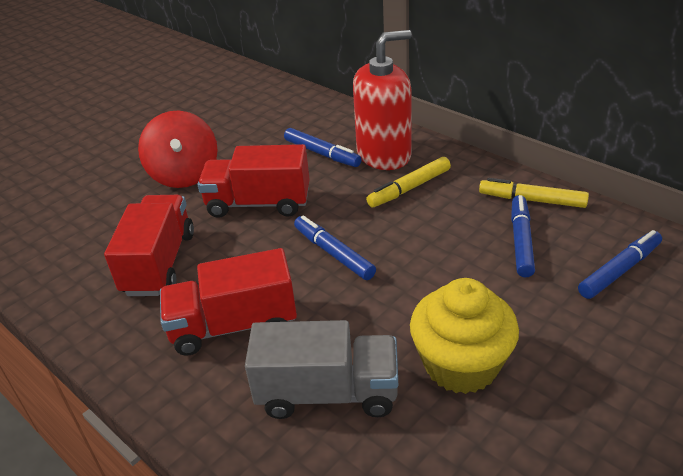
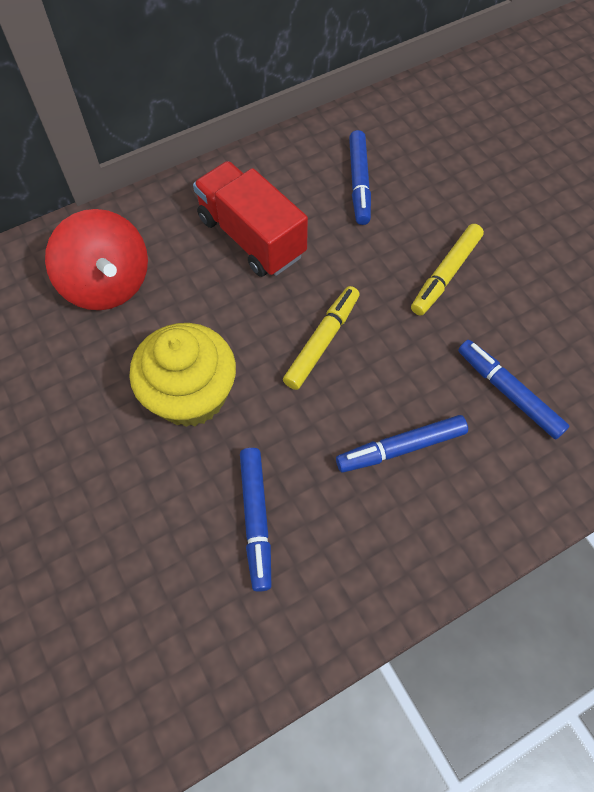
grey truck: [245,320,398,419] = 1 -> none = 0
red soap dispenser: [353,30,412,170] = 1 -> none = 0
red truck: [104,195,194,296] [160,248,297,356] [198,144,310,218] = 3 -> [193,161,308,277] = 1

